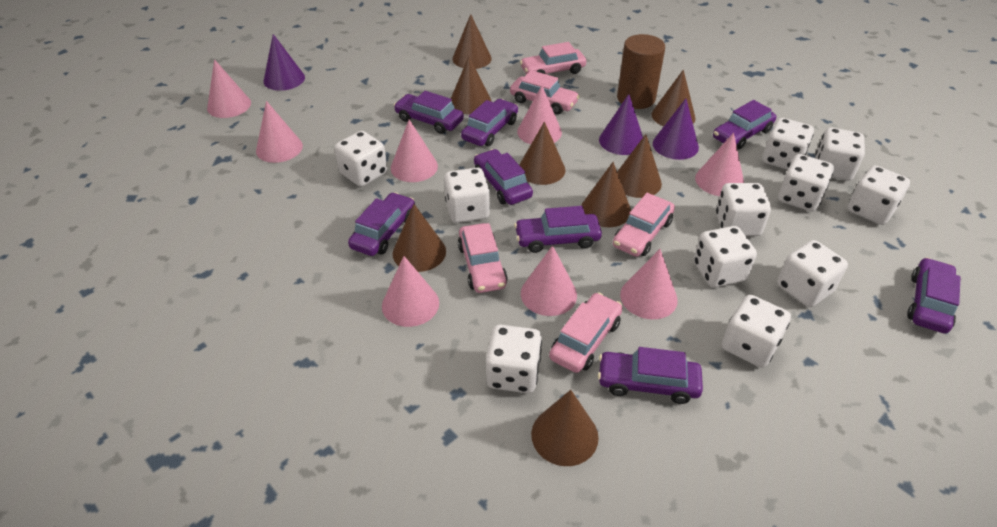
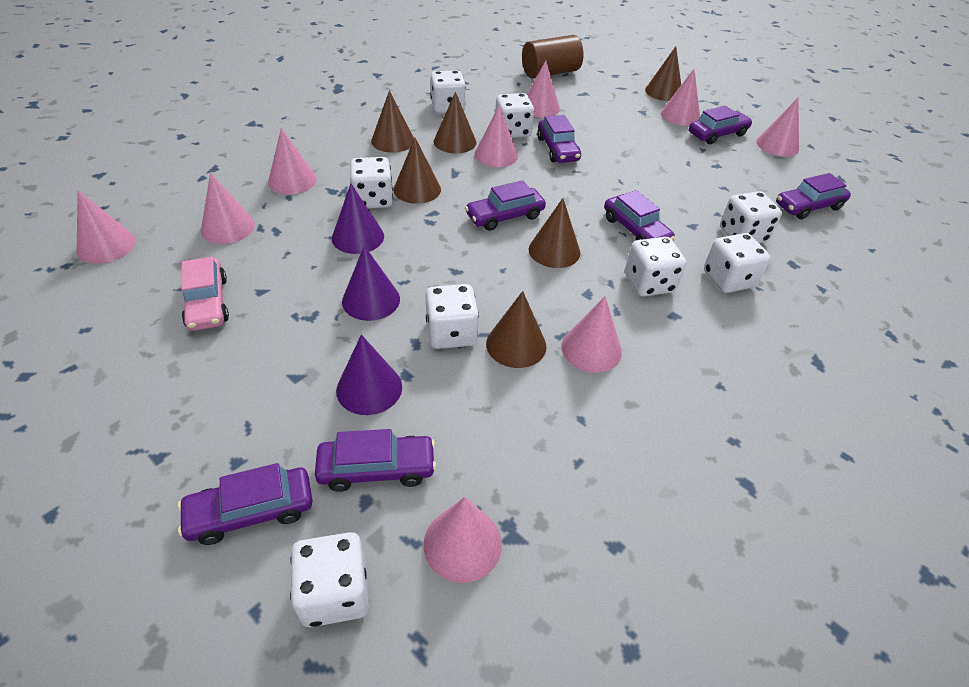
brown cone: [393,204,446,272] [451,57,492,115] [452,14,492,69] [519,122,565,185] [531,390,599,466] [581,162,631,227] [617,134,662,198] [652,70,696,127] = 8 -> [371,90,414,153] [394,138,441,204] [434,92,476,153] [486,291,546,368] [529,198,580,268] [645,46,681,101] = 6
pink car: [458,223,508,293] [510,70,580,114] [520,42,586,74] [549,293,622,373] [613,193,675,257] = 5 -> [181,257,229,331] = 1
pink cone: [207,59,251,118] [256,101,303,163] [382,256,439,327] [391,119,438,182] [517,86,562,144] [521,245,577,316] [620,249,678,319] [695,133,744,196] = 8 -> [77,190,136,264] [201,173,255,244] [268,128,317,194] [424,497,502,583] [474,105,518,167] [527,60,560,118] [561,296,622,373] [661,69,700,126] [756,98,799,157] = 9
purple car: [348,192,415,256] [394,91,464,134] [461,99,518,146] [474,149,533,205] [514,206,602,253] [598,347,703,404] [713,100,776,149] [907,257,961,333] = 8 -> [178,463,312,545] [315,429,436,492] [465,180,546,231] [537,115,581,163] [604,190,675,241] [689,106,752,144] [776,173,851,219] = 7
white dice: [334,131,387,187] [444,168,490,223] [486,325,542,393] [694,226,757,287] [716,183,771,236] [722,295,791,368] [762,118,814,170] [777,240,848,307] [778,154,834,211] [815,128,865,181] [848,165,910,225] = 11 -> [290,532,369,627] [350,157,393,209] [425,284,479,349] [431,70,466,114] [495,93,534,138] [625,237,686,296] [704,233,771,293] [720,191,782,243] = 8

